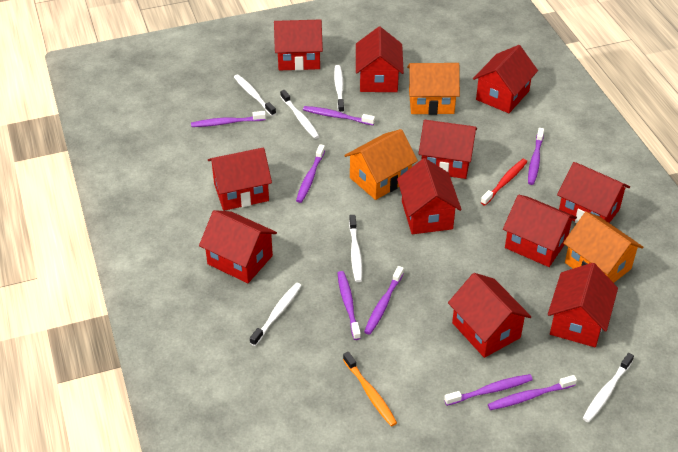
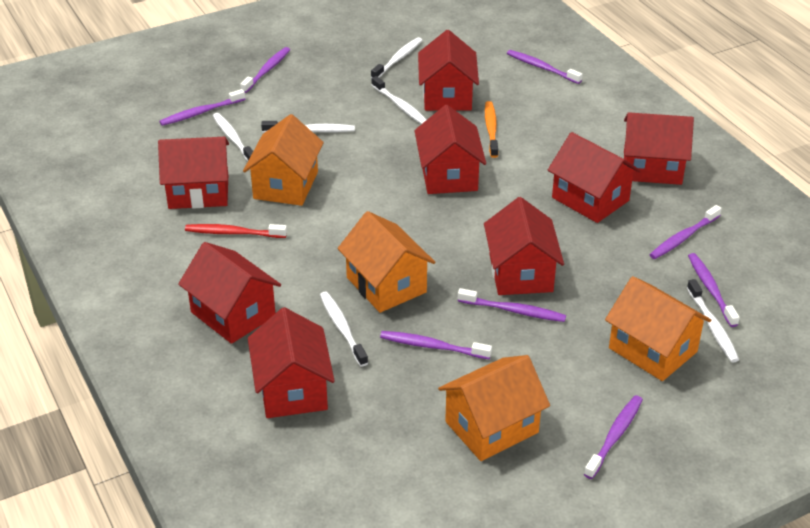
orange house: [344,129,418,200] [407,63,460,115] [563,212,643,283] = 3 -> [243,114,324,206] [338,211,435,313] [438,355,550,461] [605,276,711,381] = 4
red house: [199,210,277,283] [208,147,272,211] [274,19,323,71] [356,27,404,92] [397,158,462,234] [419,120,477,179] [448,273,531,358] [473,45,538,113] [503,195,577,267] [548,263,618,347] [557,162,630,223] = 11 -> [158,137,229,209] [178,242,281,344] [248,307,335,418] [414,105,486,194] [418,30,479,111] [484,197,564,295] [548,132,640,223] [624,112,694,185] = 8

